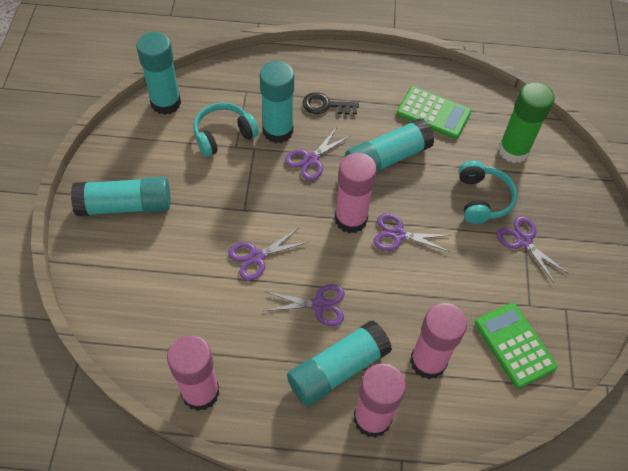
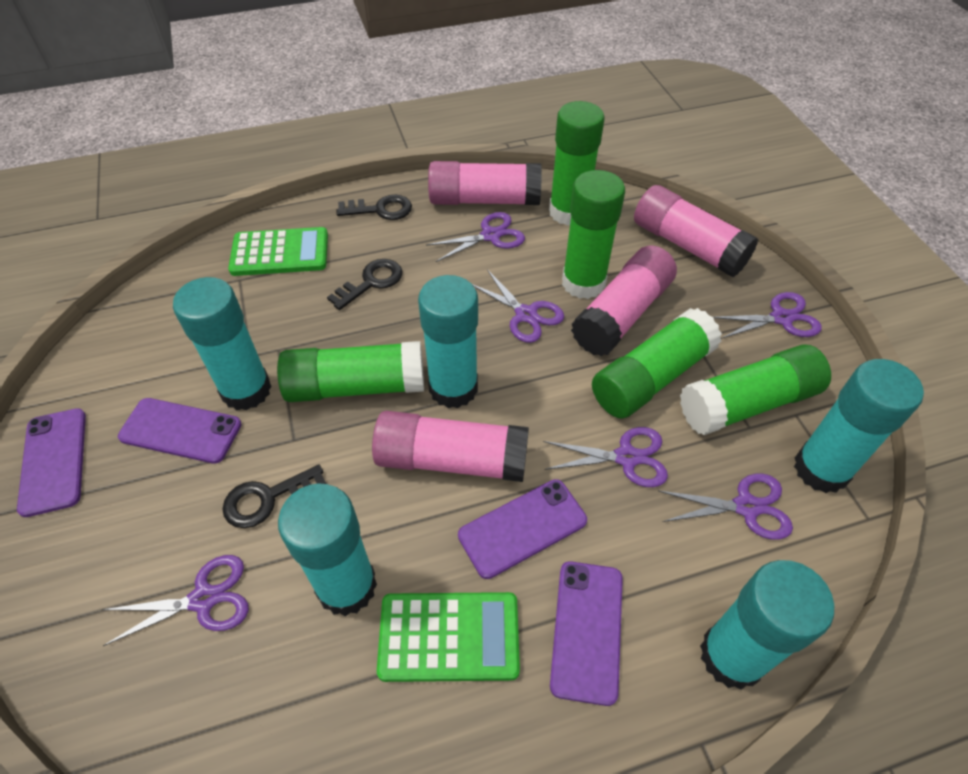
black key: [303,92,359,115] = 1 -> [223,464,326,528] [327,259,403,310] [336,195,412,220] = 3
green glue stick: [498,82,555,163] = 1 -> [277,341,424,402] [549,101,605,226] [562,170,625,299] [592,308,722,419] [680,344,831,435] = 5
purple phone: none = 0 -> [17,408,86,517] [118,398,242,464] [458,479,587,579] [550,561,623,706] = 4
purple scissors: [228,228,308,281] [264,284,345,326] [285,127,350,181] [374,213,452,252] [496,216,569,283] = 5 -> [102,555,249,646] [426,212,525,262] [472,269,564,343] [543,427,668,487] [658,474,793,540] [713,292,822,339] = 6
turquoise headphones: [193,102,259,157] [459,160,518,224] = 2 -> none = 0

